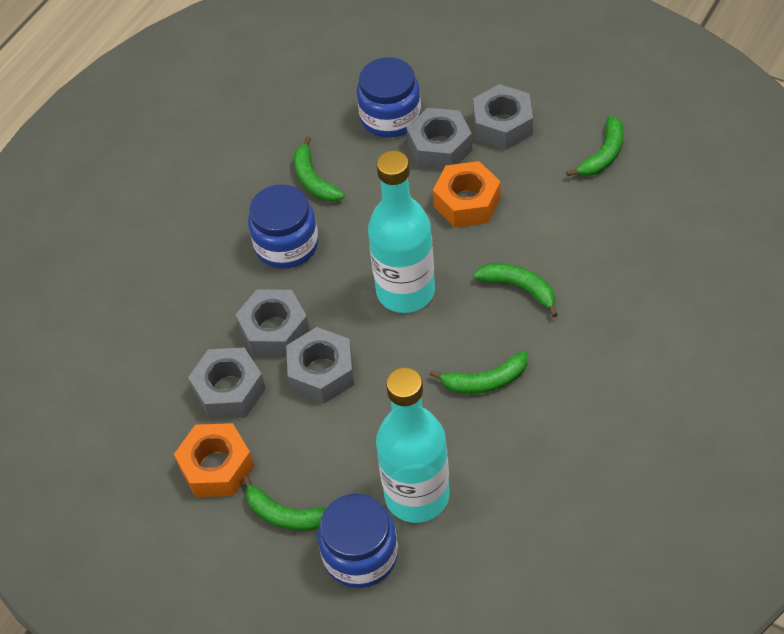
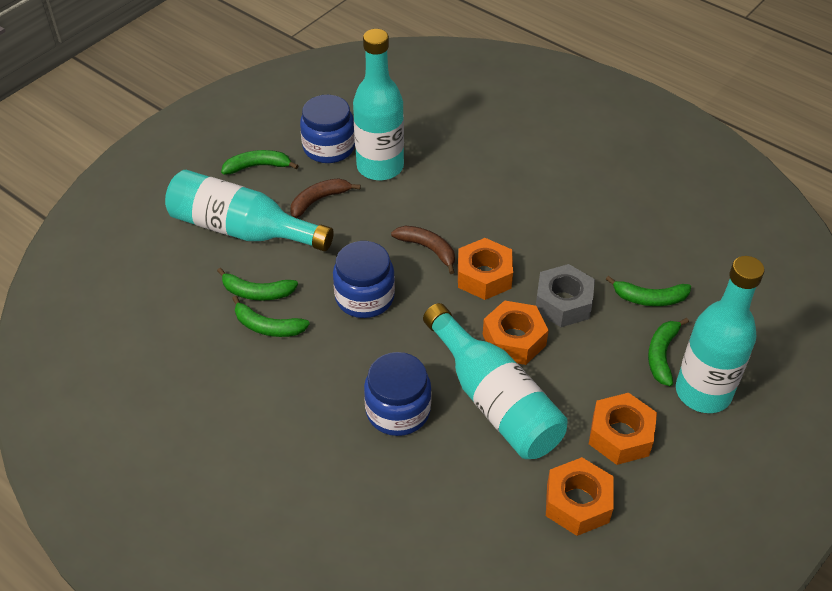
brown banana: none = 0 -> [290,178,361,218] [391,226,455,274] = 2
grey nut: [188,348,266,419] [235,289,310,357] [286,327,354,404] [406,108,472,170] [473,84,533,150] = 5 -> [536,264,595,327] = 1
orange nut: [174,423,254,497] [433,161,501,227] = 2 -> [458,238,513,300] [483,300,549,365] [546,457,614,536] [589,393,657,465] = 4
turquoise bottle: [368,151,435,313] [376,367,450,523] = 2 -> [165,170,334,251] [353,29,404,180] [423,303,568,459] [676,256,764,413] = 4

